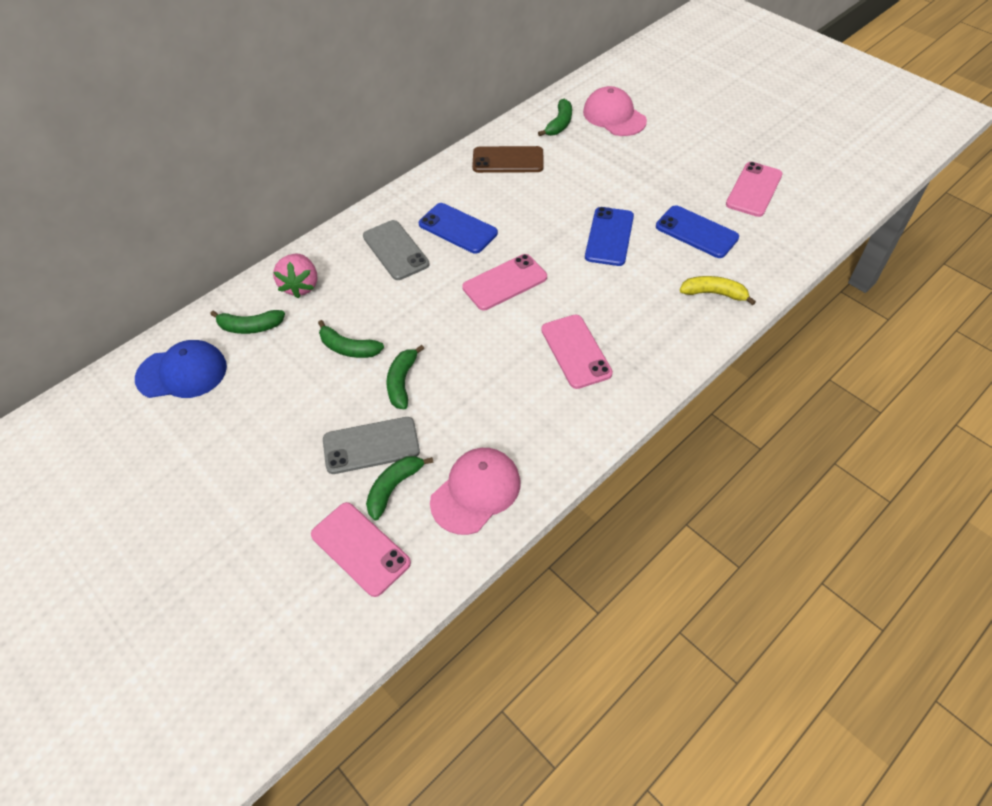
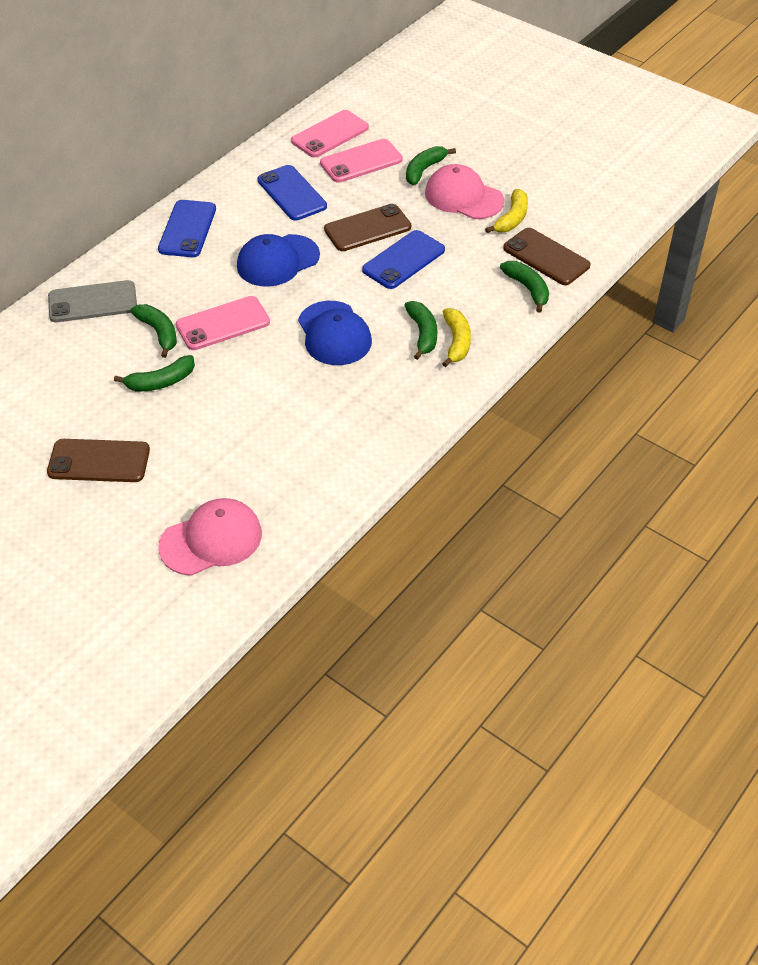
blue cap: [135,340,227,398] = 1 -> [237,234,320,287] [298,301,372,365] = 2
brown phone: [472,146,544,173] = 1 -> [47,439,150,482] [324,204,411,251] [503,228,590,285] = 3
grey phone: [323,417,420,474] [363,220,430,280] = 2 -> [48,280,137,322] = 1
pink phone: [311,502,411,597] [462,254,547,310] [541,315,613,389] [726,162,783,217] = 4 -> [176,296,270,350] [291,110,369,157] [320,139,403,183] = 3
pink strawberry: [273,254,317,298] = 1 -> none = 0
yellow banana: [680,276,756,305] = 1 -> [442,308,471,367] [485,189,528,233] = 2

